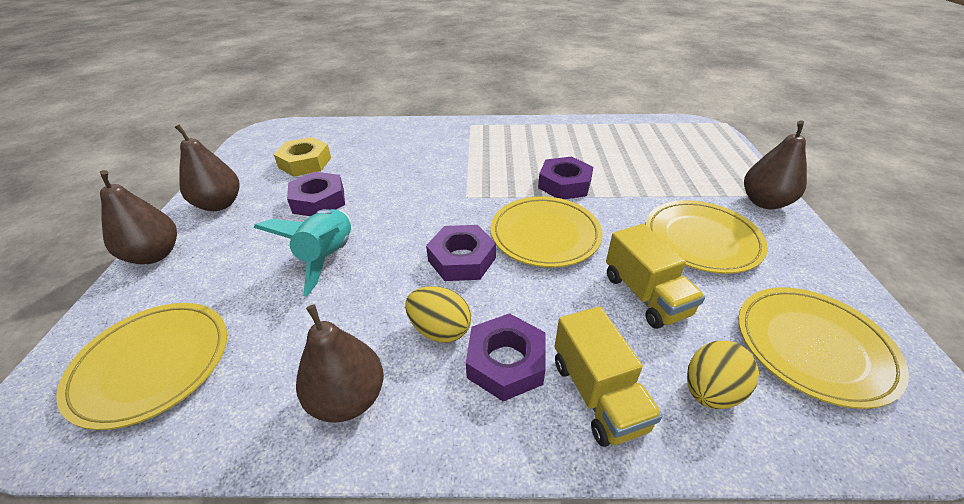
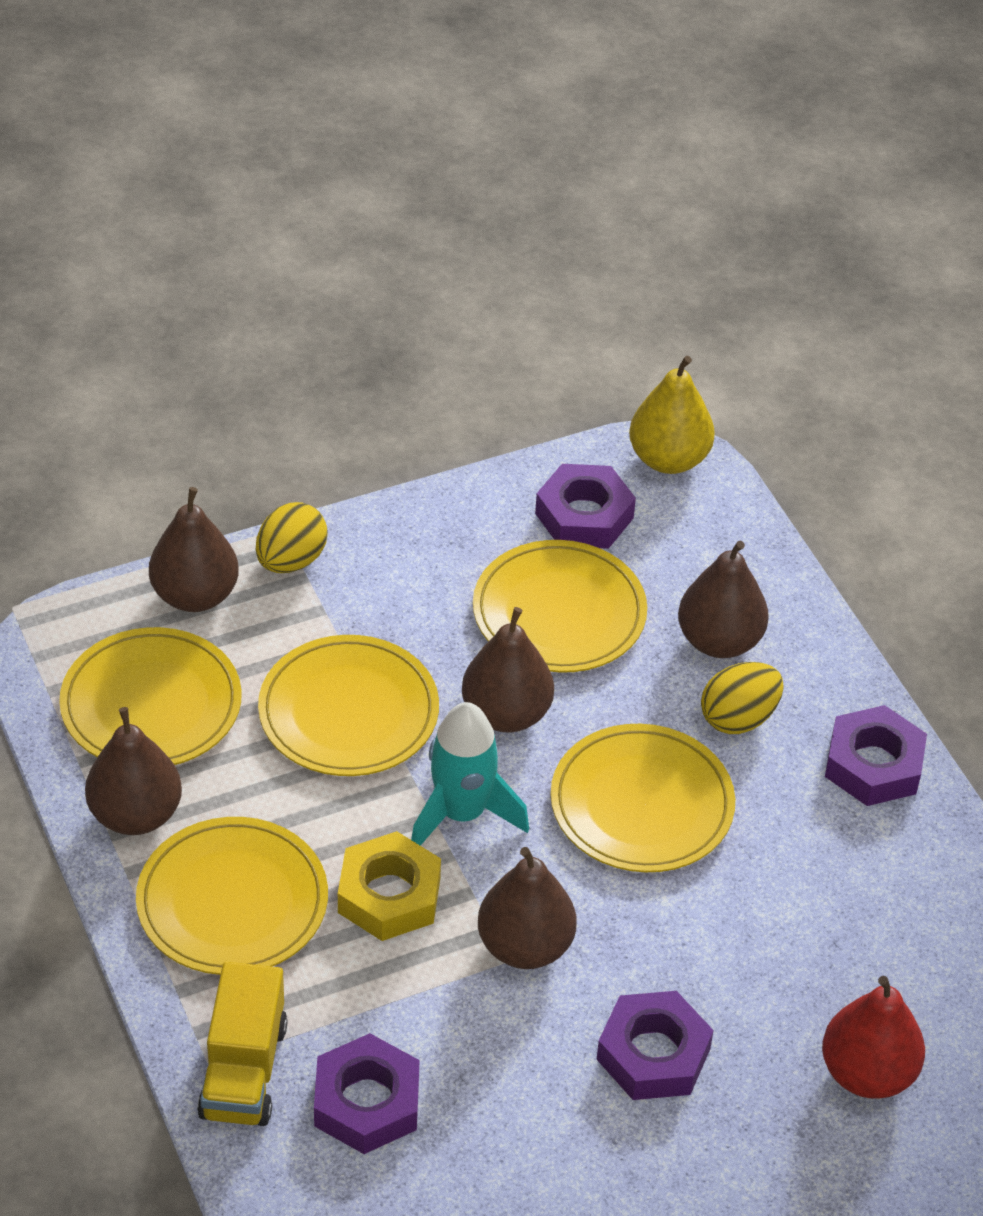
brown pear: [100,170,177,264] [175,124,240,211] [296,304,384,423] [744,120,807,209] = 4 -> [85,707,182,835] [149,487,239,612] [462,607,554,732] [478,847,576,969] [678,541,769,658] = 5
red pear: none = 0 -> [822,976,925,1099] = 1
yellow pear: none = 0 -> [629,356,715,474] = 1
yellow plate: [56,303,227,430] [491,196,603,267] [646,200,768,274] [738,287,909,409] = 4 -> [59,627,242,765] [136,817,328,975] [258,635,439,776] [473,540,647,673] [550,724,735,872] = 5
yellow truck: [555,306,663,447] [606,224,705,329] = 2 -> [197,962,287,1126] = 1

